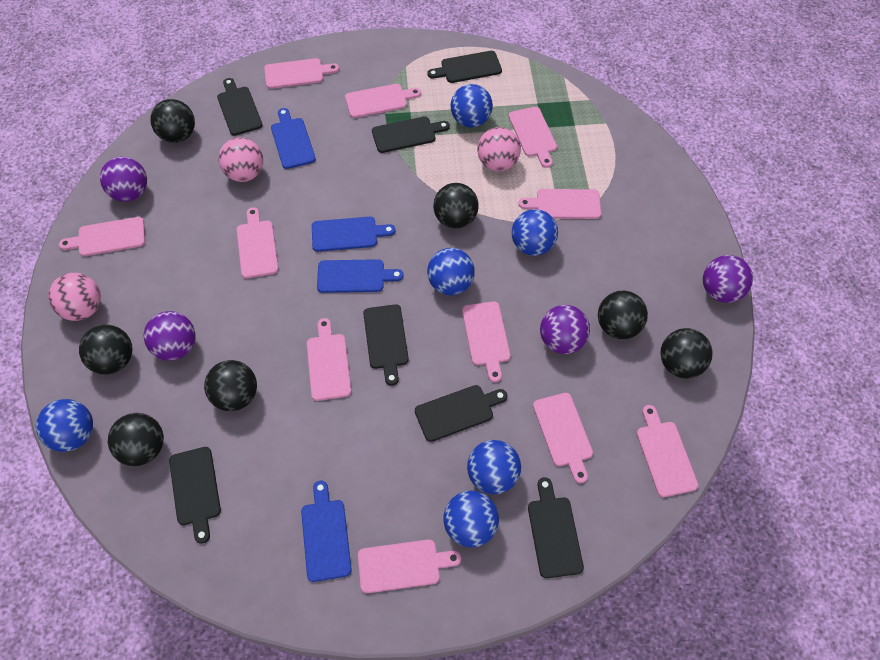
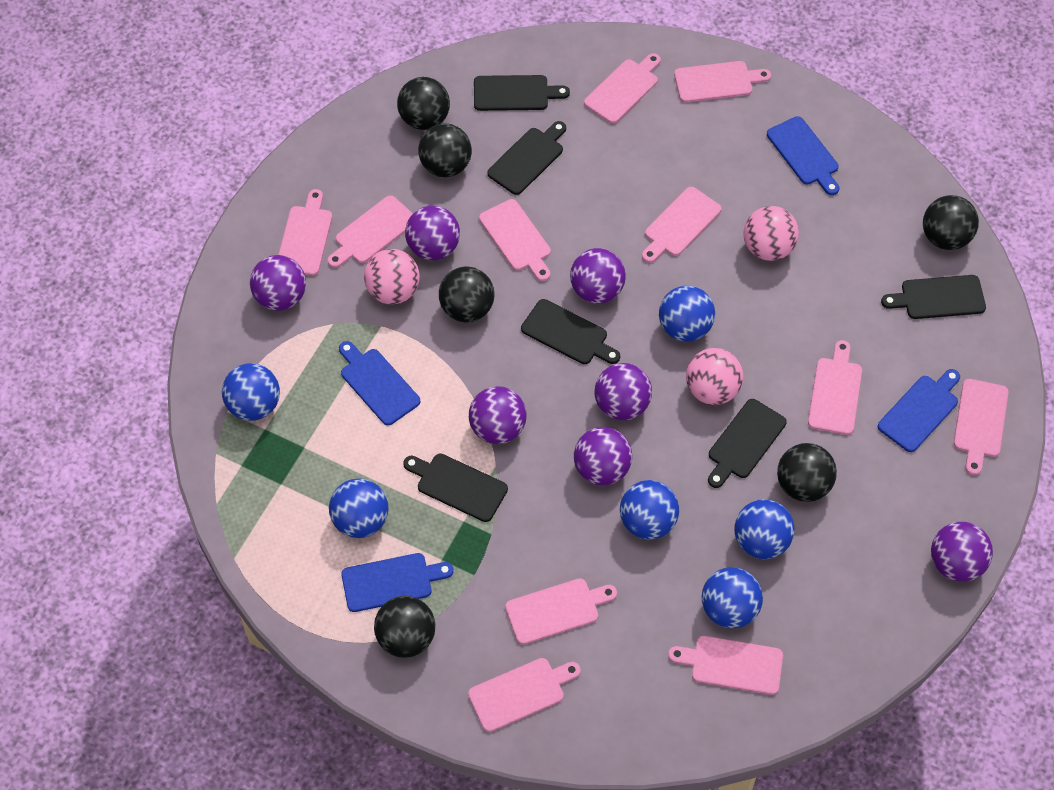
black ball: [79,325,132,375] [108,413,164,466] [150,99,195,143] [204,360,257,411] [433,183,479,229] [598,291,648,339] [660,328,713,378] = 7 -> [374,596,436,658] [397,77,450,130] [418,123,472,177] [439,267,494,322] [777,443,837,502] [923,195,979,250] = 6
black cutting board: [169,447,221,544] [217,78,263,136] [363,304,409,386] [372,117,450,153] [415,385,508,442] [427,51,502,83] [528,477,584,578] = 7 -> [403,453,508,522] [474,75,570,111] [487,121,566,195] [521,299,620,364] [708,399,787,488] [881,275,986,319] = 6
purple ball: [100,157,147,202] [144,311,196,361] [540,305,590,354] [703,255,753,303] = 4 -> [250,255,306,311] [405,206,460,260] [469,386,527,444] [570,248,626,304] [574,427,632,485] [594,363,652,420] [931,522,993,582] = 7

